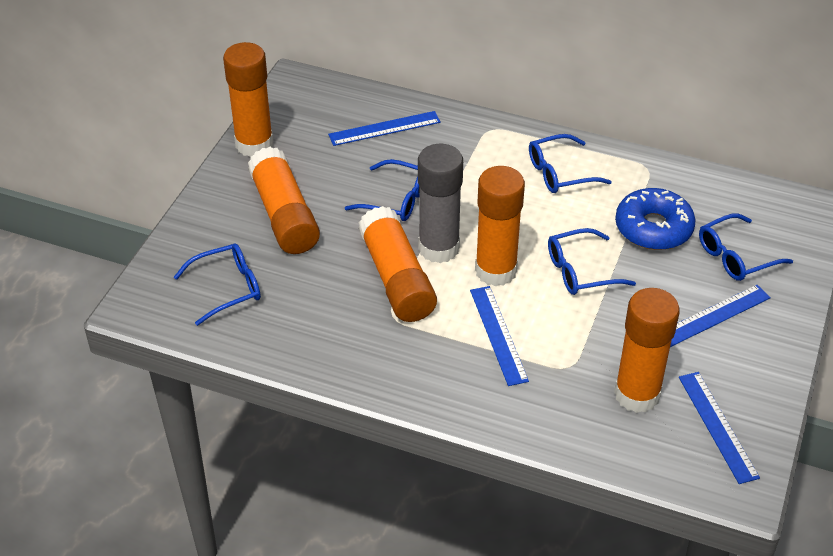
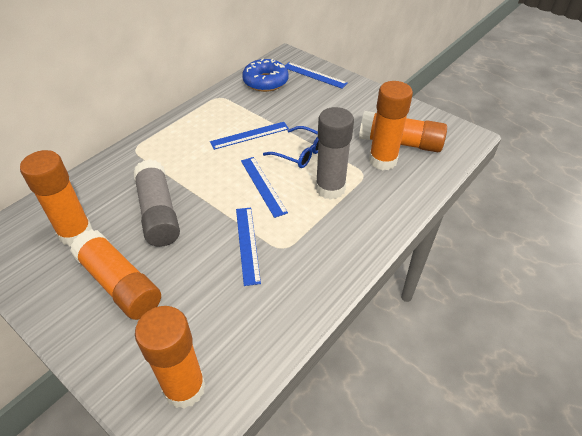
blue glasses: [174,244,261,326] [345,159,419,221] [529,134,612,193] [548,228,636,295] [699,214,793,281] = 5 -> [263,126,319,168] = 1
grey glue stick: [418,144,463,263] = 1 -> [133,159,180,247] [315,107,354,200] = 2

